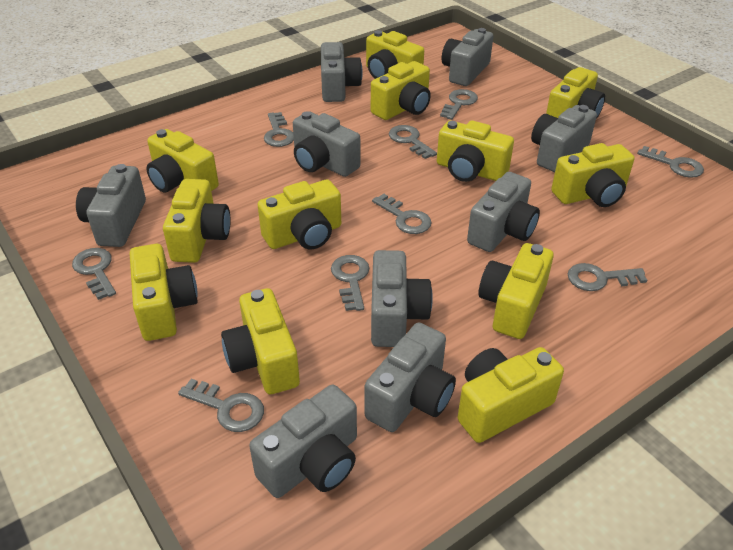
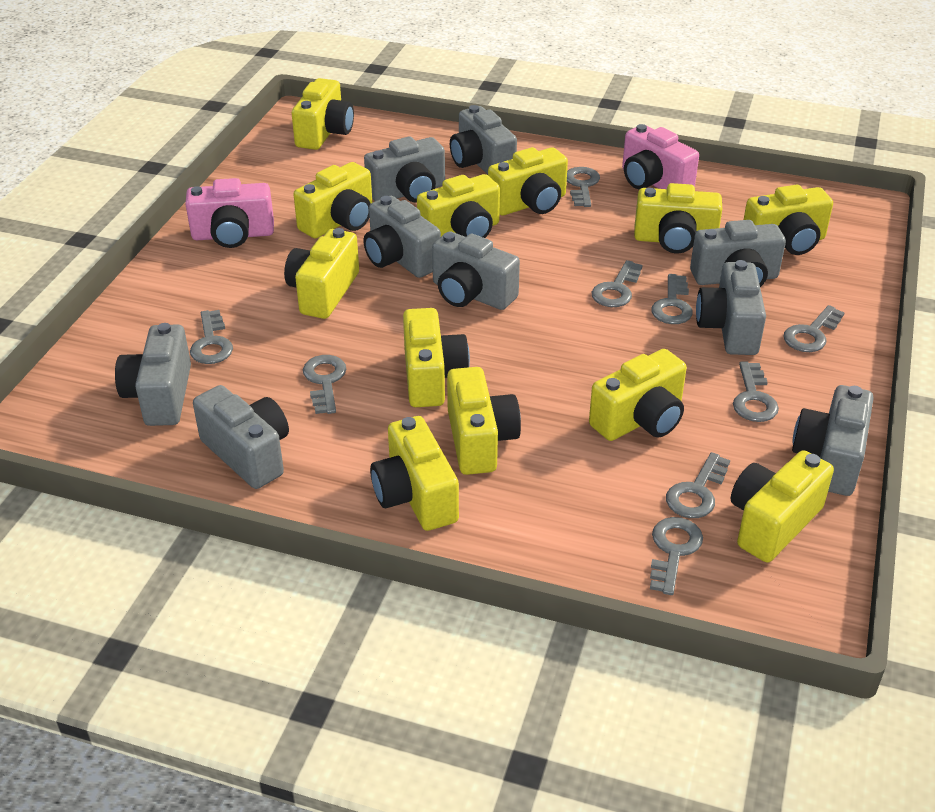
pink camera: none = 0 -> [185,178,274,248] [622,124,699,189] = 2

